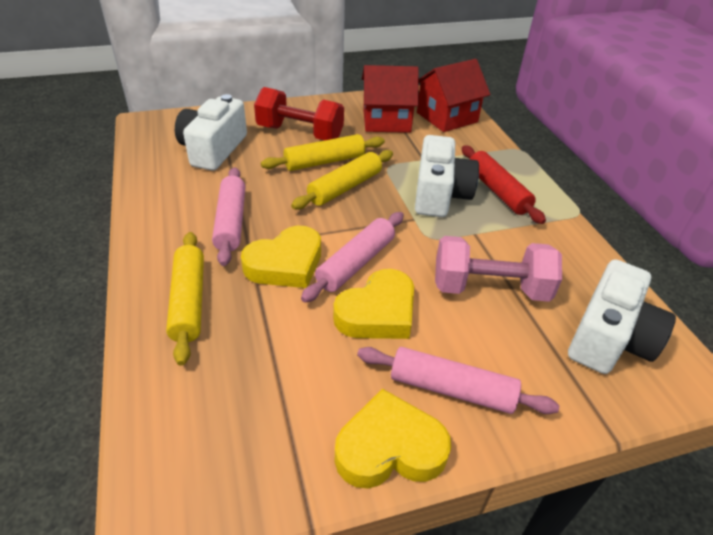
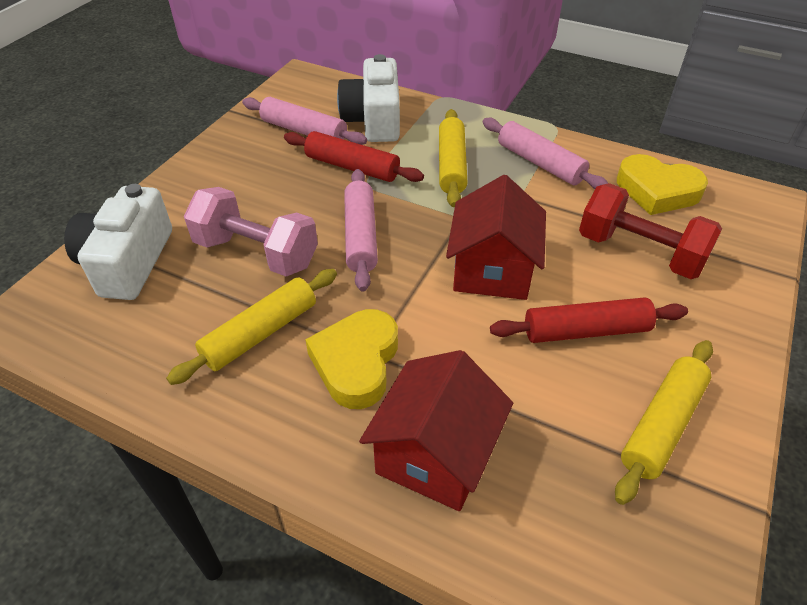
red rolling pin: [462,145,546,224] = 1 -> [284,131,424,182] [490,297,688,343] = 2
white camera: [175,94,247,171] [415,135,479,217] [568,259,676,374] = 3 -> [64,184,172,300] [337,54,400,142] = 2
yellow heart: [241,226,321,288] [333,269,414,339] [335,389,451,489] = 3 -> [305,309,398,409] [617,154,708,215] = 2

